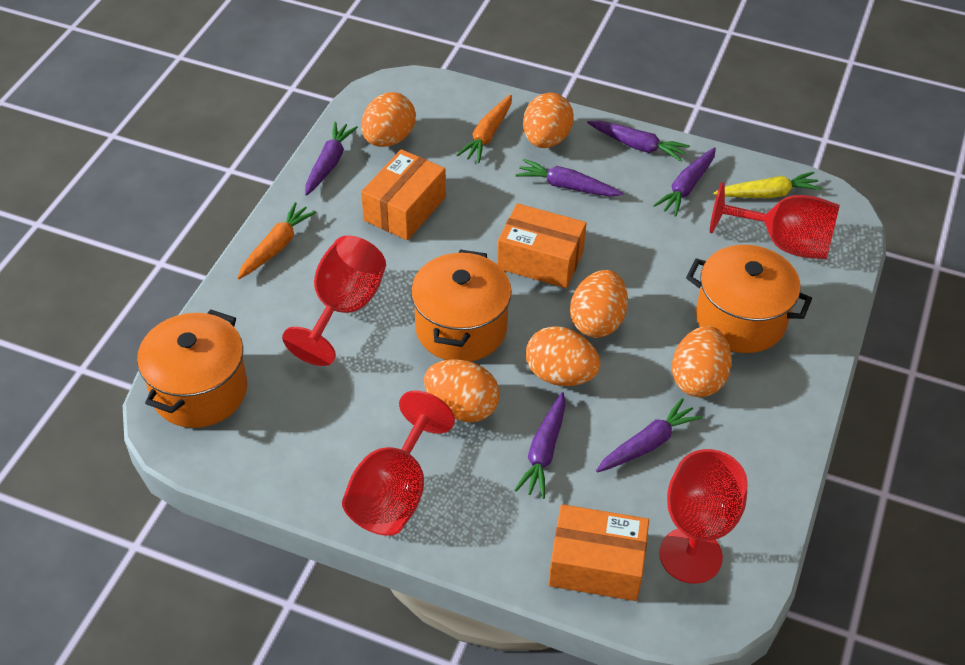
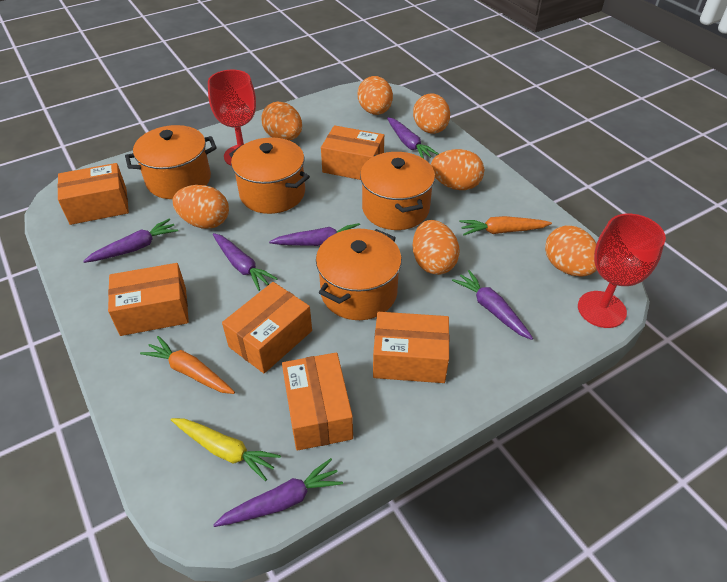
orange box: [361,149,446,240] [497,203,587,288] [548,504,649,601] = 3 -> [57,163,129,225] [108,263,189,336] [222,282,312,373] [282,352,353,451] [321,125,384,180] [373,312,450,383] = 6
orange egg: [361,92,416,147] [424,359,499,422] [523,93,574,148] [526,326,601,386] [570,270,628,338] [672,326,732,397] = 6 -> [173,185,229,229] [261,102,302,141] [358,76,393,115] [413,93,450,134] [413,220,460,275] [431,149,484,190] [545,225,597,276] = 7
orange pot: [137,310,247,428] [411,249,512,362] [686,245,812,353] = 3 -> [125,125,217,199] [229,137,310,214] [316,229,402,320] [360,152,435,230] = 4
red goblet: [282,236,386,366] [342,391,455,536] [659,449,748,584] [710,182,840,259] = 4 -> [208,70,256,166] [578,214,666,328] = 2

